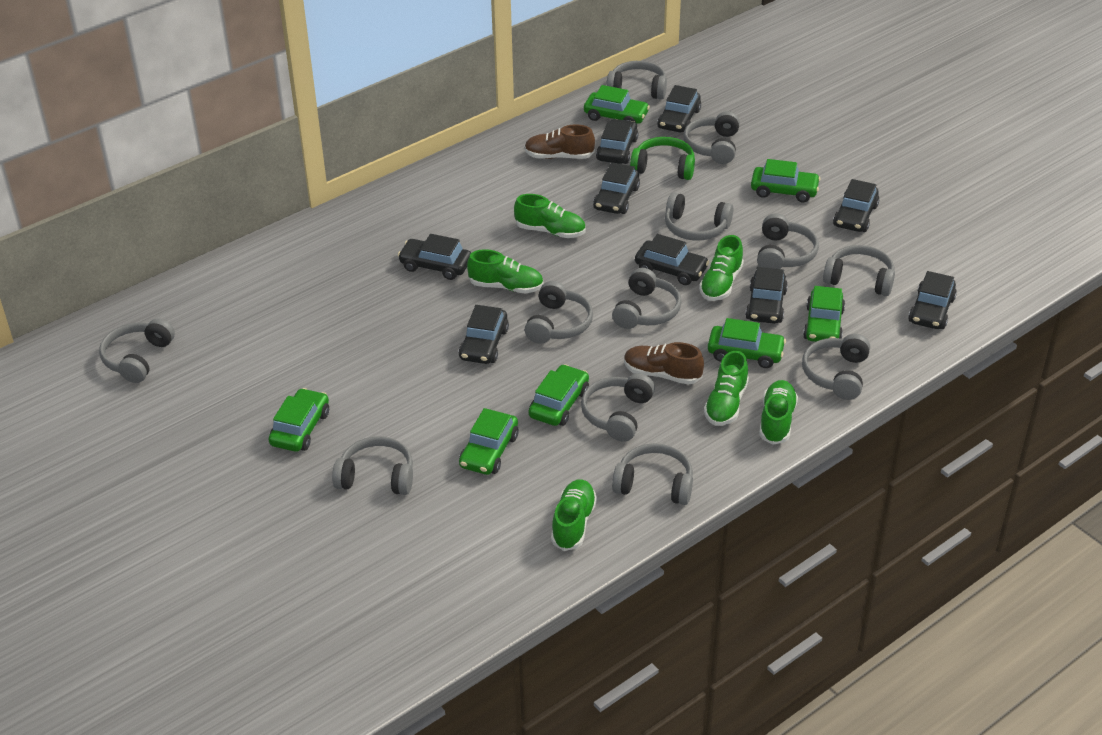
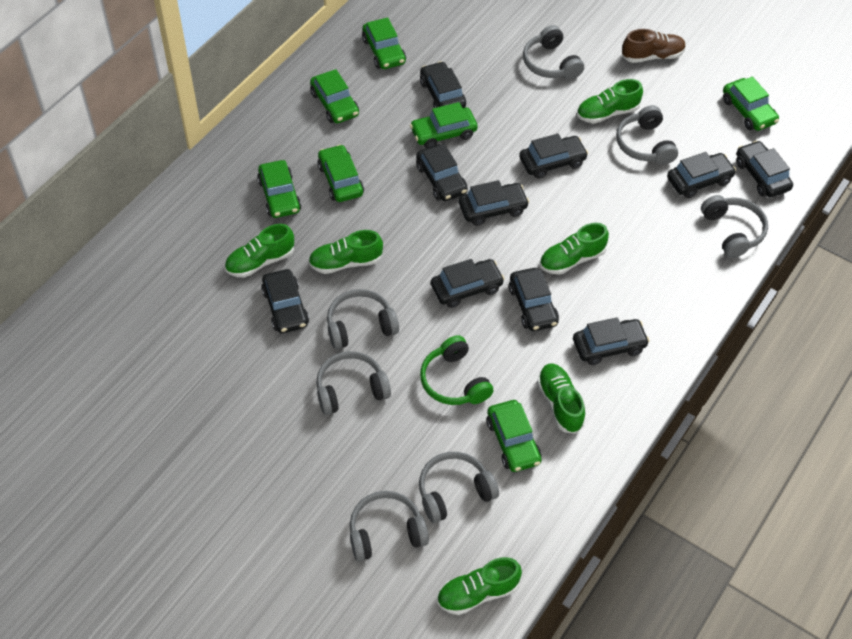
black car: [398,234,471,280] [459,305,509,364] [593,162,640,214] [596,119,638,164] [635,234,709,285] [657,85,701,132] [745,267,788,324] [833,179,879,232] [908,271,957,329] = 9 -> [261,269,309,333] [416,144,468,201] [420,61,466,108] [431,259,505,308] [459,180,529,226] [509,268,559,331] [519,134,588,179] [573,317,650,365] [667,152,736,198] [736,140,793,197] = 10
brown shoe: [524,124,595,159] [624,342,704,385] = 2 -> [622,29,686,63] = 1
grey headphones: [99,318,175,383] [332,436,413,495] [525,281,593,344] [581,373,655,442] [606,61,667,100] [612,268,682,329] [612,443,693,505] [665,193,733,241] [684,111,740,164] [757,213,819,269] [802,334,870,400] [823,245,895,296] = 12 -> [316,351,391,415] [327,289,399,349] [350,491,429,561] [419,452,499,523] [523,25,584,80] [616,105,678,165] [701,195,768,258] = 7

